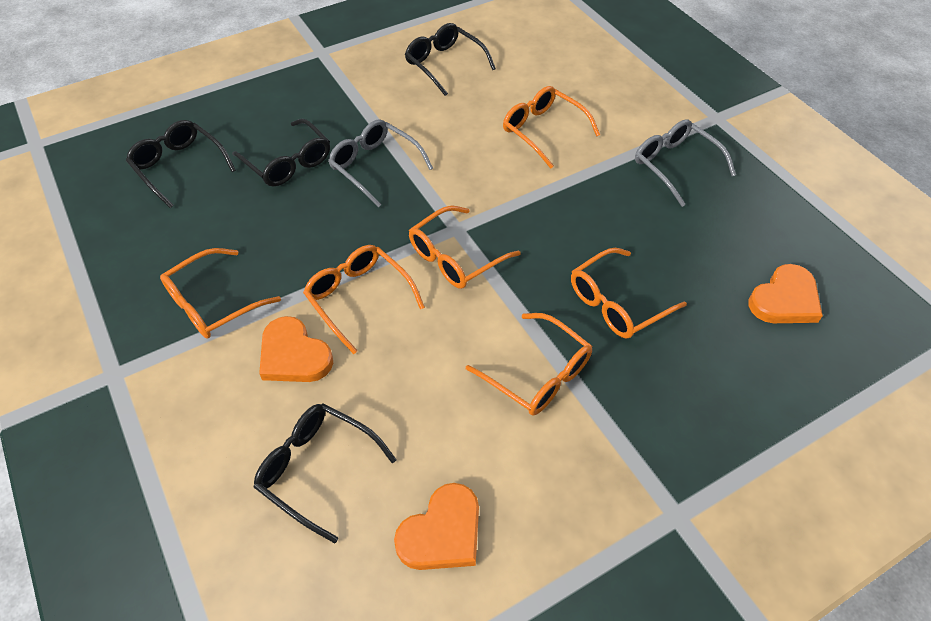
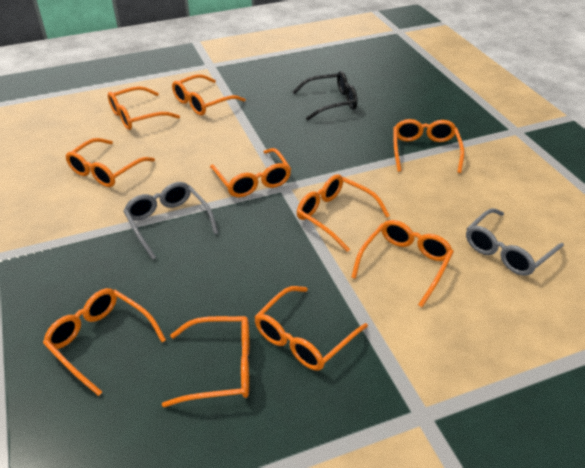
black glasses: [126,120,236,208] [232,119,330,187] [254,403,397,543] [405,23,496,96] = 4 -> [293,71,357,121] = 1
orange glasses: [160,248,281,339] [303,245,425,354] [409,206,521,289] [466,313,592,415] [503,86,600,169] [571,248,687,339] = 6 -> [43,288,166,396] [65,138,155,187] [108,86,180,130] [162,316,249,407] [172,74,246,116] [210,148,291,198] [254,286,368,371] [297,174,390,252] [351,220,454,307] [393,119,464,173] = 10
orange heart: [259,316,333,382] [394,483,479,570] [748,264,823,323] = 3 -> none = 0

